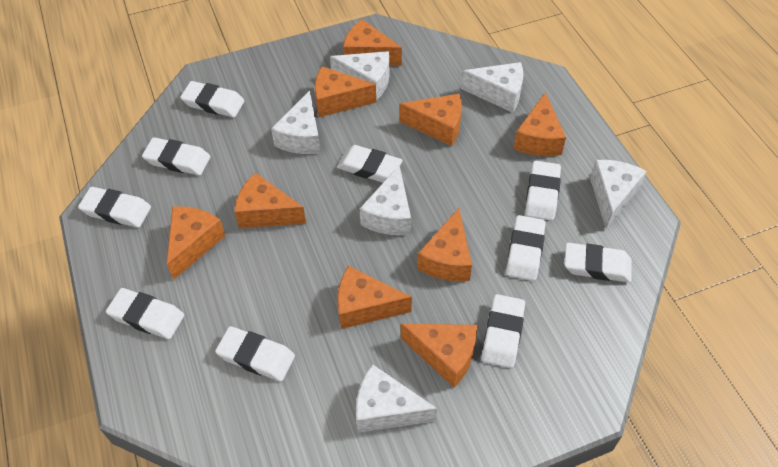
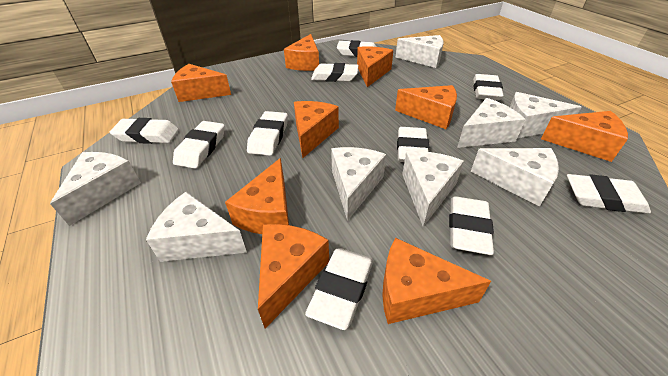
white cheese: [271,91,321,154] [330,51,389,101] [356,364,437,433] [360,165,411,235] [461,62,523,113] [590,160,647,229] = 6 -> [50,152,141,226] [146,192,247,262] [331,147,386,221] [396,35,443,68] [402,151,464,227] [457,98,526,148] [471,148,559,207] [510,92,581,138] = 8

